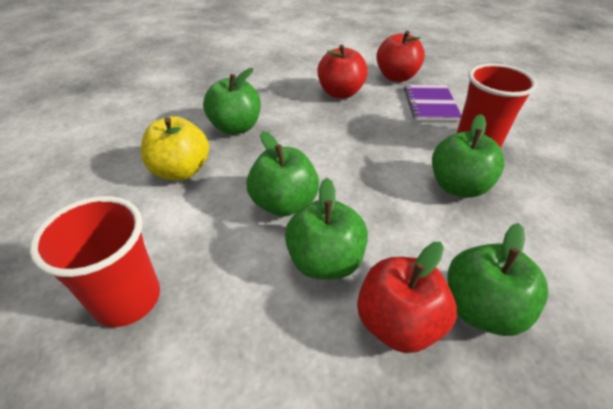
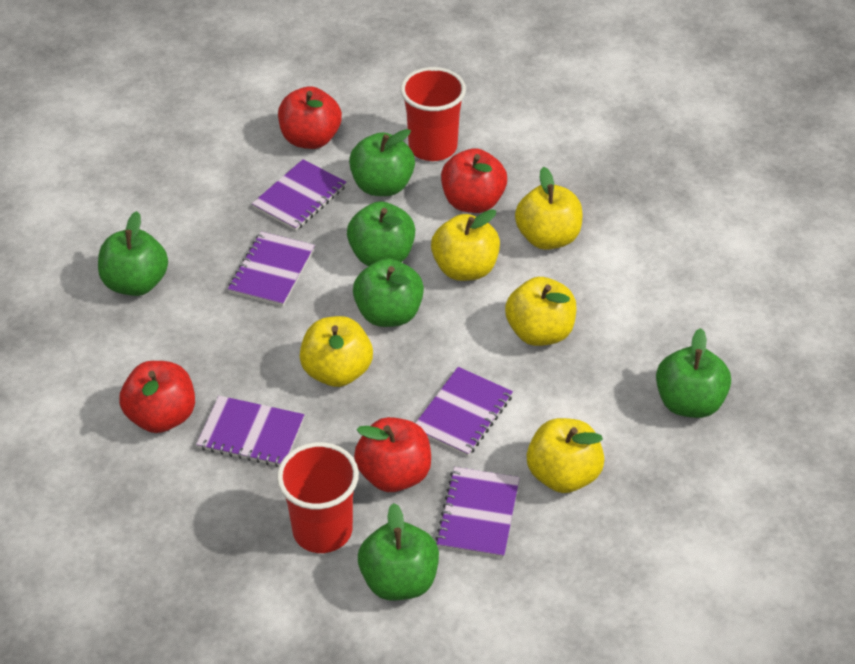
green apple: [203,68,261,135] [246,131,319,217] [285,178,368,279] [432,114,505,198] [447,223,548,336] = 5 -> [98,211,168,296] [347,201,415,266] [349,129,415,196] [353,258,424,327] [358,503,439,600] [656,328,731,418] = 6
purple notebook: [404,84,462,121] = 1 -> [196,396,305,467] [228,232,315,306] [252,159,347,231] [416,367,513,456] [435,467,520,558] = 5
red apple: [318,45,368,99] [357,242,457,353] [376,31,425,82] = 3 -> [119,361,195,433] [278,86,342,149] [354,417,431,492] [441,148,507,213] = 4
yellow apple: [141,116,209,180] = 1 -> [300,316,373,387] [431,209,500,281] [505,277,577,346] [515,167,582,250] [527,418,604,493] = 5

